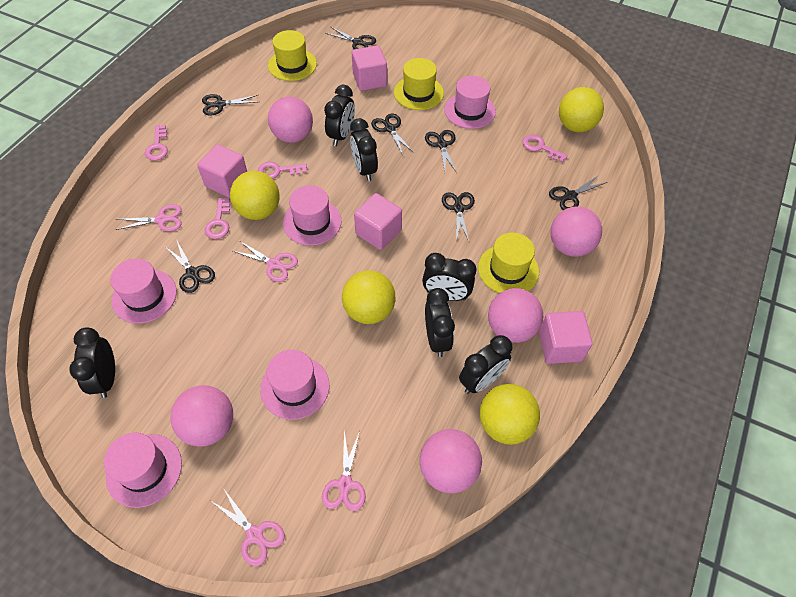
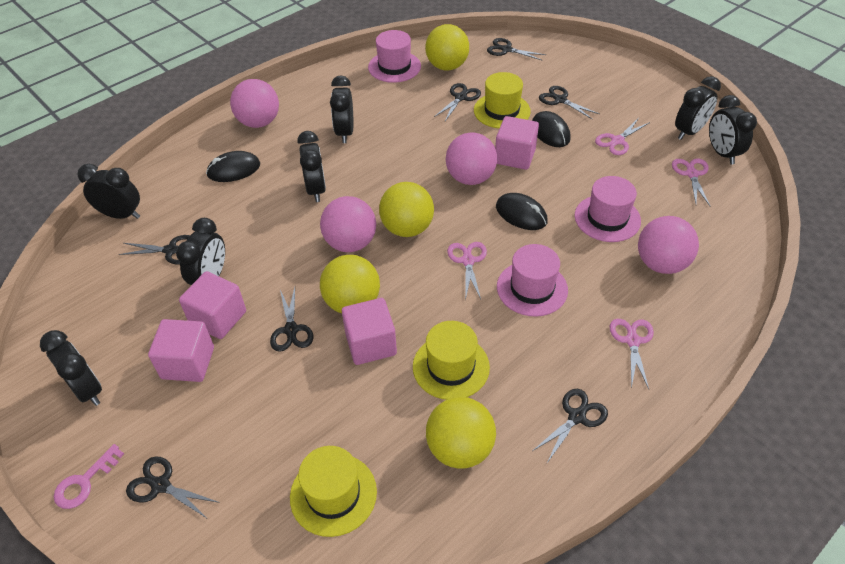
black clock: [69,327,115,398] [324,85,355,146] [350,118,378,181] [422,253,476,301] [425,288,455,357] [459,335,512,394] = 6 -> [40,330,102,406] [77,164,140,219] [176,218,225,285] [297,131,326,202] [330,75,353,143] [675,76,721,140] [709,95,757,165] = 7
black mouse: none = 0 -> [206,151,260,182] [496,193,548,230] [532,111,571,147] = 3
pink ball: [170,385,233,447] [268,97,313,143] [420,429,482,493] [488,288,543,343] [550,206,602,257] = 5 -> [230,79,279,128] [320,196,376,252] [446,132,497,185] [638,216,699,274] = 4
pink hat: [104,433,182,508] [110,259,177,324] [260,350,329,420] [283,185,342,246] [444,76,496,129] = 5 -> [368,30,421,83] [497,244,568,317] [575,176,641,242] = 3
pink key: [145,125,168,160] [204,197,230,239] [258,162,307,179] [523,135,568,162] = 4 -> [54,444,124,509] = 1

